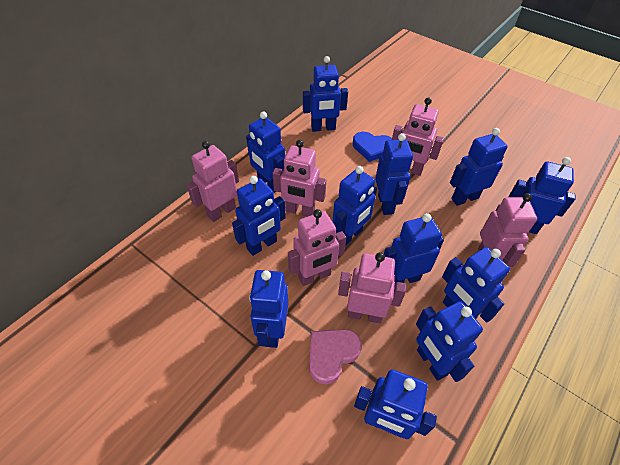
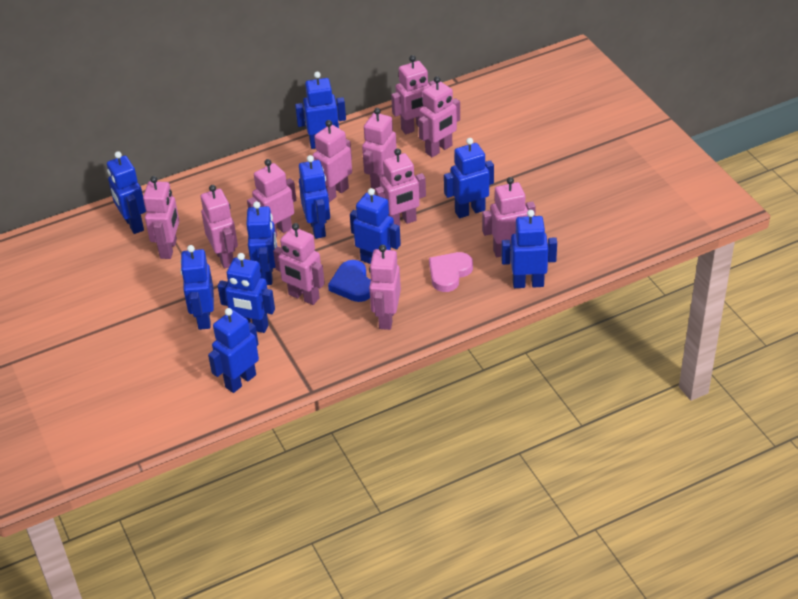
blue robot: [232,176,286,256] [246,111,285,193] [249,270,288,348] [303,56,348,132] [332,166,377,246] [354,369,437,439] [375,133,413,215] [384,213,444,288] [416,301,483,382] [442,247,510,323] [450,128,508,206] [508,157,576,234] = 12 -> [107,151,146,234] [180,245,214,330] [208,308,259,393] [218,253,275,333] [246,201,277,285] [295,72,346,149] [299,155,330,239] [350,188,401,264] [444,138,494,218] [501,210,557,288] = 10
pink robot: [187,141,239,222] [273,140,326,217] [288,209,346,286] [338,252,406,323] [392,98,444,176] [478,193,537,267] = 6 -> [143,176,179,259] [201,185,238,268] [247,159,296,237] [273,223,325,305] [313,120,352,202] [362,108,397,189] [369,245,401,330] [375,148,426,226] [391,55,435,134] [418,76,460,157] [482,177,536,257] = 11

